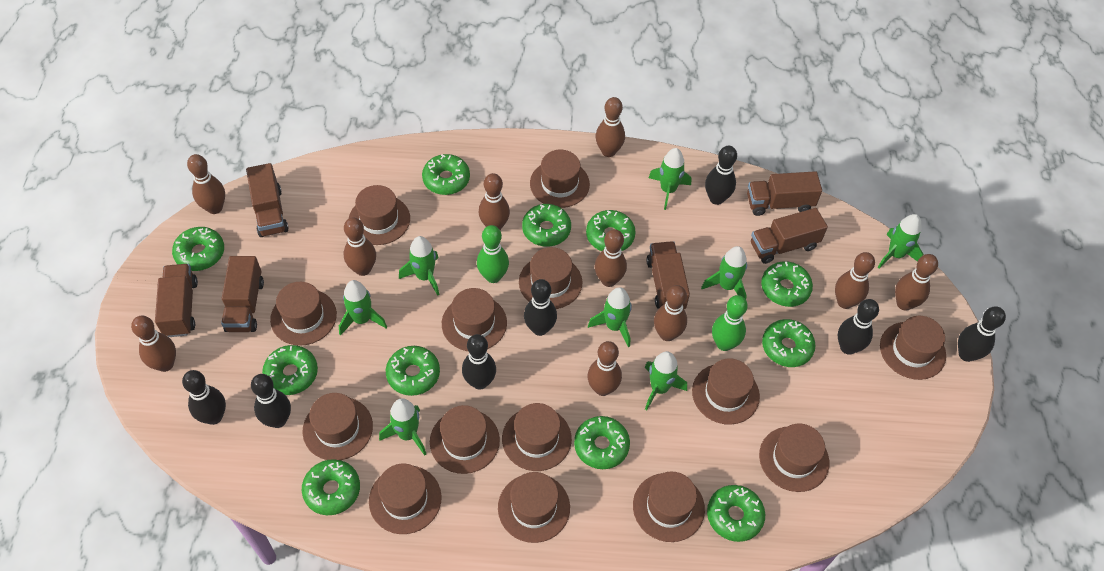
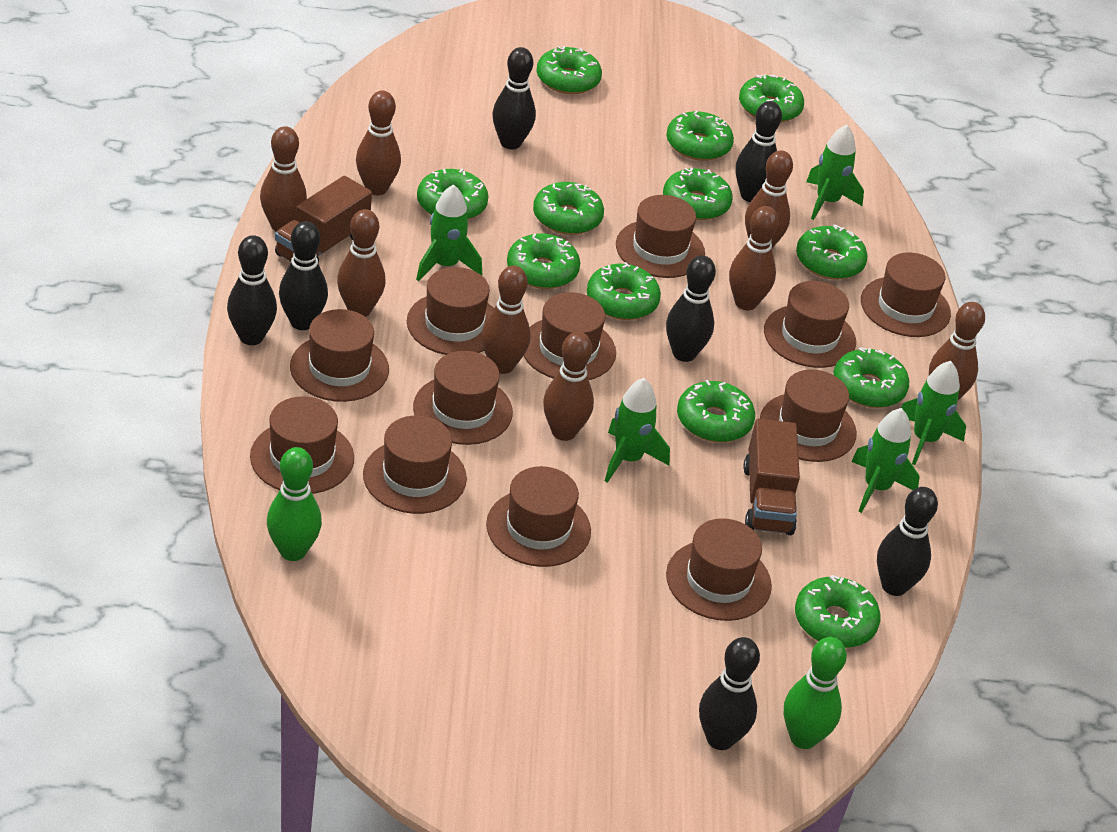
brown bowling pin: [131,316,176,372] [187,154,225,214] [344,218,376,276] [478,173,510,230] [587,341,622,396] [595,229,627,287] [596,97,625,157] [654,285,687,341] [835,252,875,309] [895,254,938,311] = 10 -> [260,126,307,232] [337,209,386,317] [356,91,401,195] [481,266,530,374] [543,332,594,441] [729,206,779,310] [745,150,793,248] [929,302,985,400] = 8
brown hat: [270,282,337,346] [302,393,373,460] [349,185,410,245] [369,464,442,534] [430,405,500,474] [442,288,507,351] [498,472,570,543] [502,403,572,471] [519,247,582,309] [530,150,590,208] [633,471,705,542] [692,358,760,425] [759,423,829,492] [880,316,946,380] = 14 -> [250,396,354,494] [290,309,389,402] [363,416,467,514] [407,267,494,355] [413,351,513,445] [486,466,591,567] [523,292,616,380] [616,195,705,278] [666,518,772,621] [760,369,857,462] [764,281,856,368] [861,252,951,337] = 12
brown truck: [155,264,198,337] [221,256,264,332] [246,163,288,237] [646,241,690,309] [747,171,822,216] [751,208,828,264] = 6 -> [275,176,372,264] [743,419,800,535] = 2
green donut: [172,227,224,271] [262,345,318,395] [302,459,360,515] [386,346,440,396] [422,154,470,195] [522,204,571,247] [574,416,630,469] [586,210,636,251] [707,485,765,542] [761,261,813,307] [762,319,816,367] = 11 -> [417,169,489,220] [507,233,580,289] [533,182,604,235] [536,46,602,94] [587,262,661,320] [663,167,733,220] [666,110,734,161] [677,380,755,442] [739,74,804,122] [795,575,881,648] [796,224,868,280] [833,347,909,408] = 12
green rocket: [339,280,387,336] [379,398,426,456] [399,236,439,296] [588,287,632,347] [644,351,687,410] [648,148,691,210] [701,246,747,299] [878,214,923,268] = 8 -> [416,184,482,282] [605,378,670,483] [806,125,864,220] [851,408,920,513] [901,361,966,465] = 5

